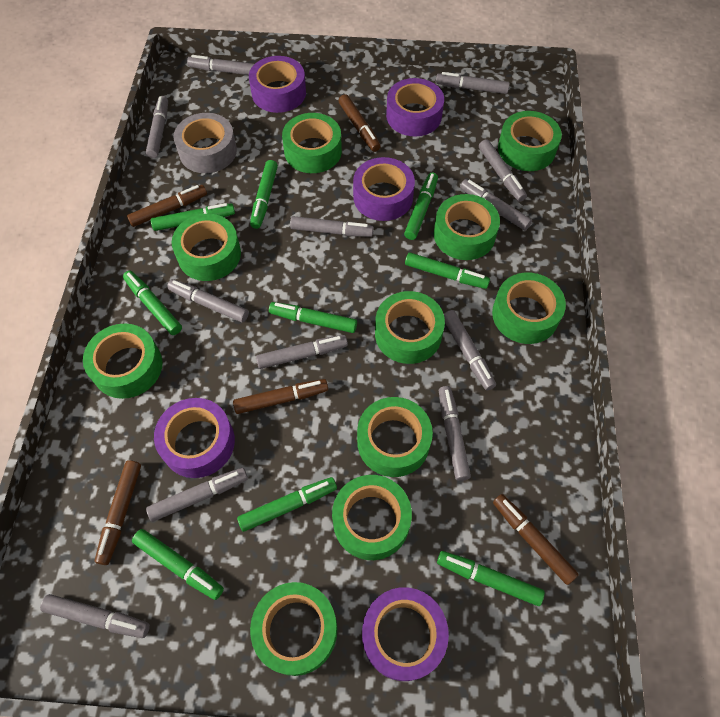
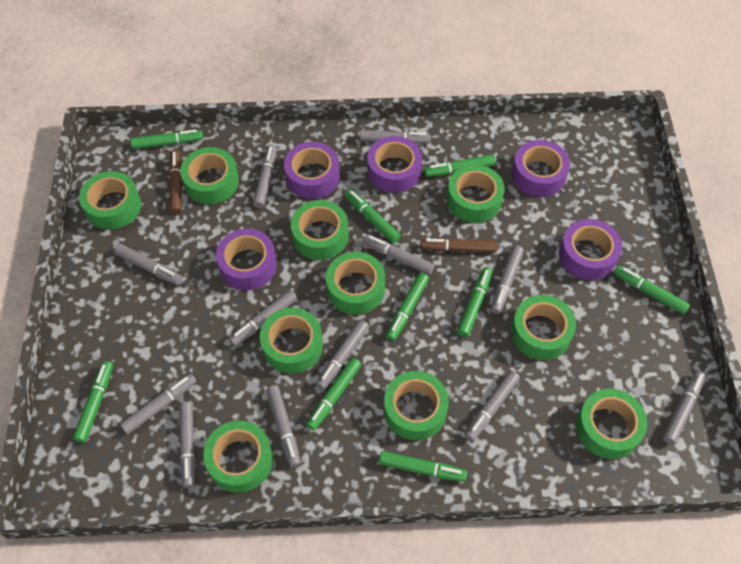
brown marker: [95,460,141,565] [127,185,207,227] [233,379,328,414] [339,94,381,152] [493,494,579,585] = 5 -> [169,150,182,214] [420,238,497,253] = 2
grey tape: [174,113,237,173] = 1 -> none = 0

